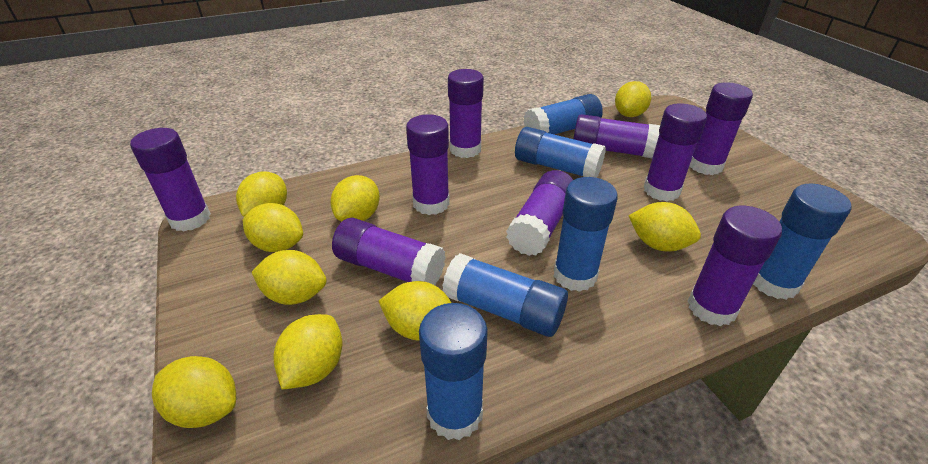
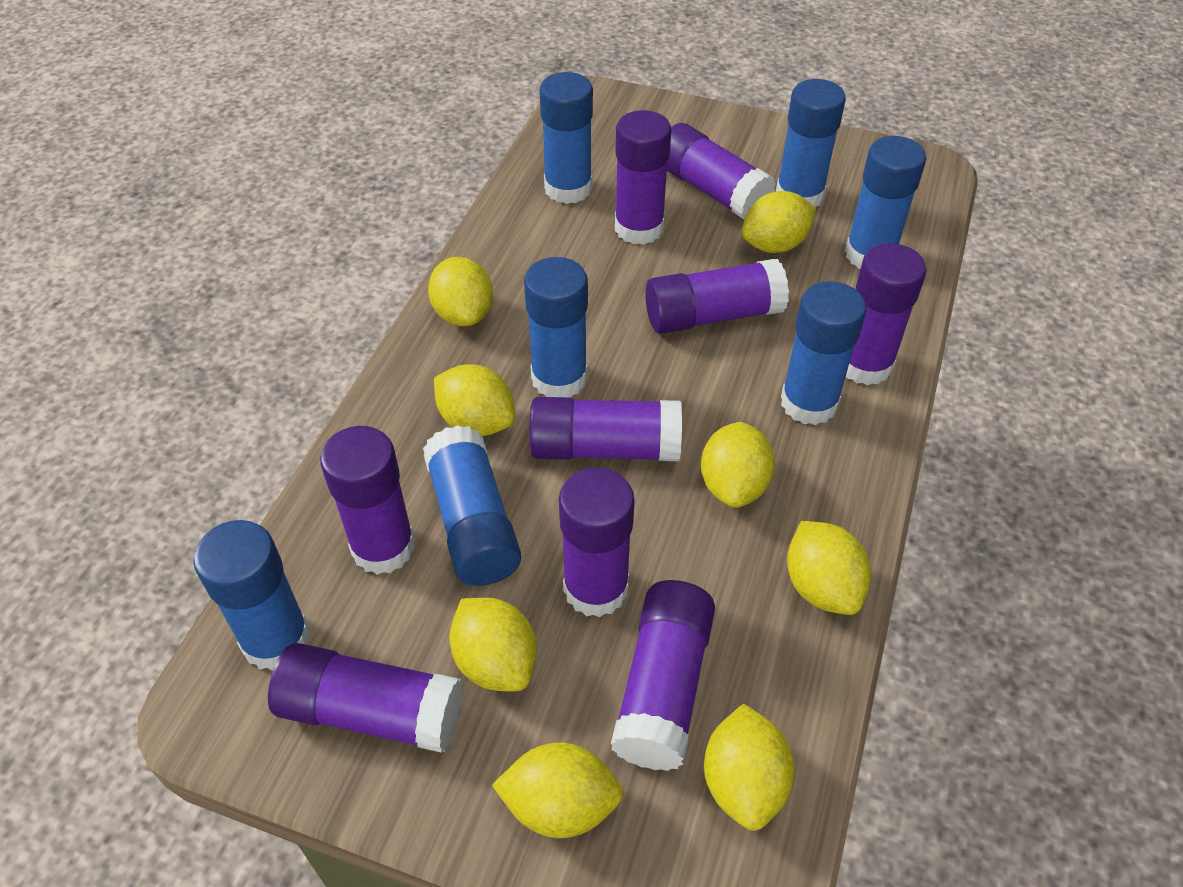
blue glue stick: [419,303,488,440] [442,253,568,337] [515,127,606,178] [524,94,603,134] [554,177,618,292] [753,184,851,300] = 6 -> [194,520,311,671] [423,425,521,586] [524,257,588,397] [540,72,593,204] [776,79,846,207] [781,281,866,425] [845,136,926,269] = 7
yellow lemon: [152,356,236,428] [236,171,287,217] [243,203,303,252] [252,250,327,305] [274,314,342,389] [331,175,380,221] [379,281,452,340] [615,81,651,117] [628,202,701,251] = 9 -> [428,257,493,326] [434,364,515,436] [449,598,537,691] [492,743,624,838] [701,422,775,508] [704,703,795,831] [742,191,816,253] [787,521,871,615] = 8

